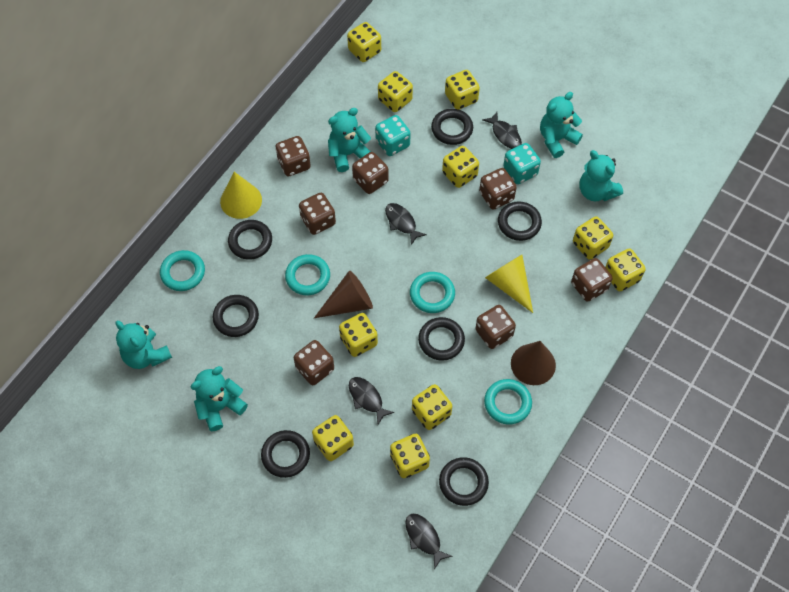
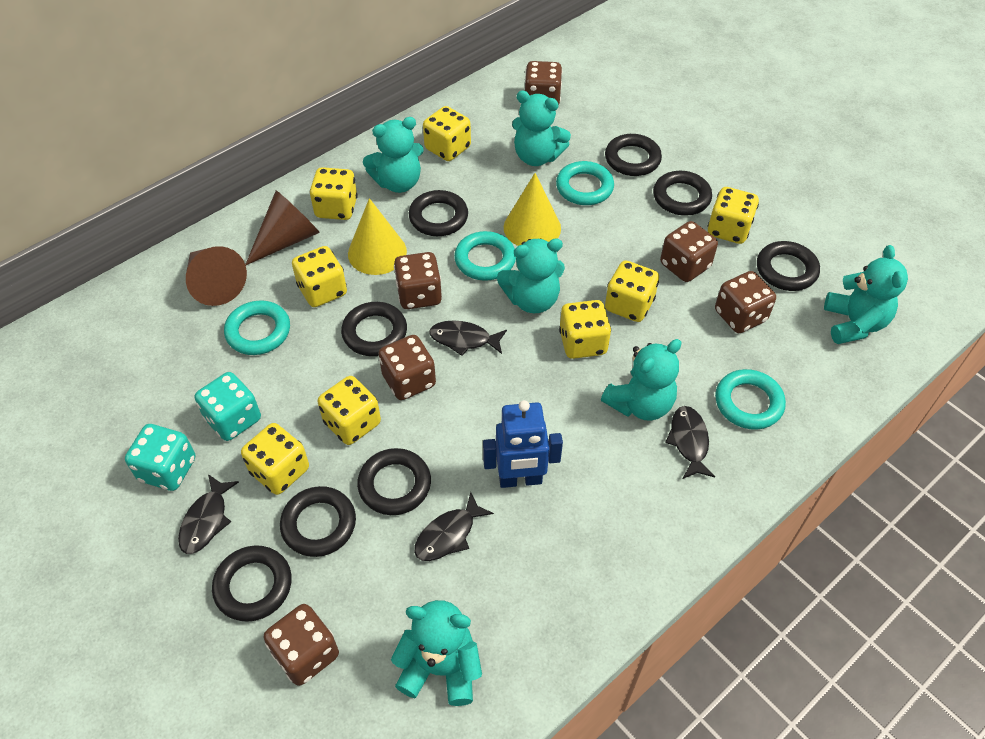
black ring: [213,295,259,337] [228,220,272,260] [261,430,310,478] [418,317,465,361] [431,109,473,145] [439,457,489,506] [498,201,542,241] = 7 -> [212,545,292,622] [280,486,356,557] [341,302,407,356] [357,448,431,515] [409,190,468,236] [605,134,662,176] [653,171,712,216] [757,241,820,291] = 8
blue robot: none = 0 -> [483,400,563,488] = 1
brown dice: [276,136,311,176] [294,340,334,385] [299,193,336,235] [352,152,389,194] [475,305,516,349] [479,168,517,210] [571,258,612,302] = 7 -> [263,604,339,686] [378,335,436,400] [394,252,442,309] [525,61,562,106] [660,221,718,282] [715,271,776,333] = 6
turquoise teddy bear: [115,321,172,369] [191,366,248,431] [328,108,371,172] [540,92,583,158] [580,150,623,202] = 5 -> [363,117,424,193] [391,600,482,706] [497,239,565,313] [512,91,571,166] [601,339,682,421] [824,245,908,344] = 6
yellow dice: [312,415,354,461] [339,313,378,357] [347,22,381,62] [378,71,413,112] [390,434,430,478] [412,384,452,430] [442,146,479,188] [445,70,480,110] [573,216,613,260] [605,248,646,291] = 10 -> [241,423,309,495] [292,246,347,307] [310,167,358,220] [318,376,381,445] [423,106,471,161] [559,300,611,359] [605,260,659,322] [707,187,759,244] = 8

